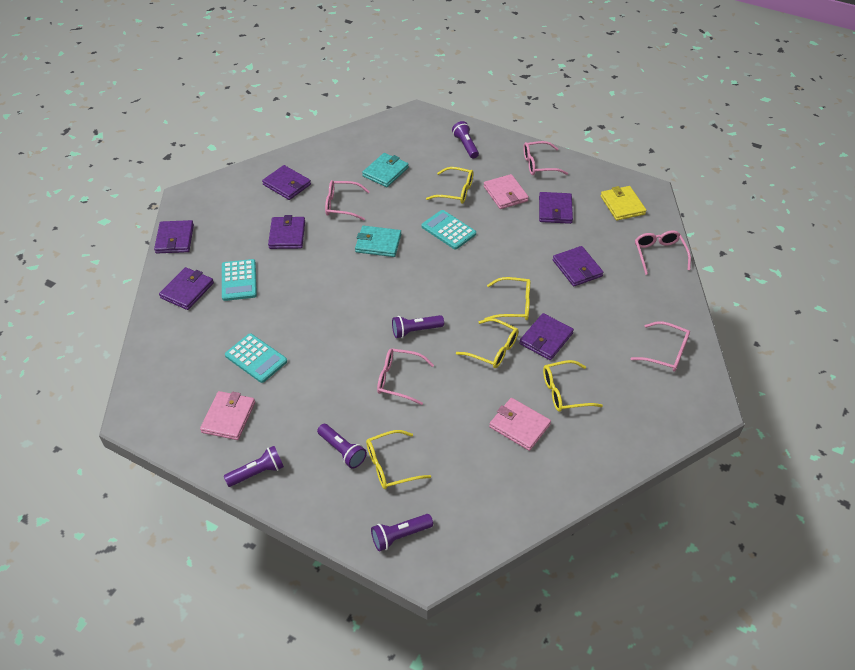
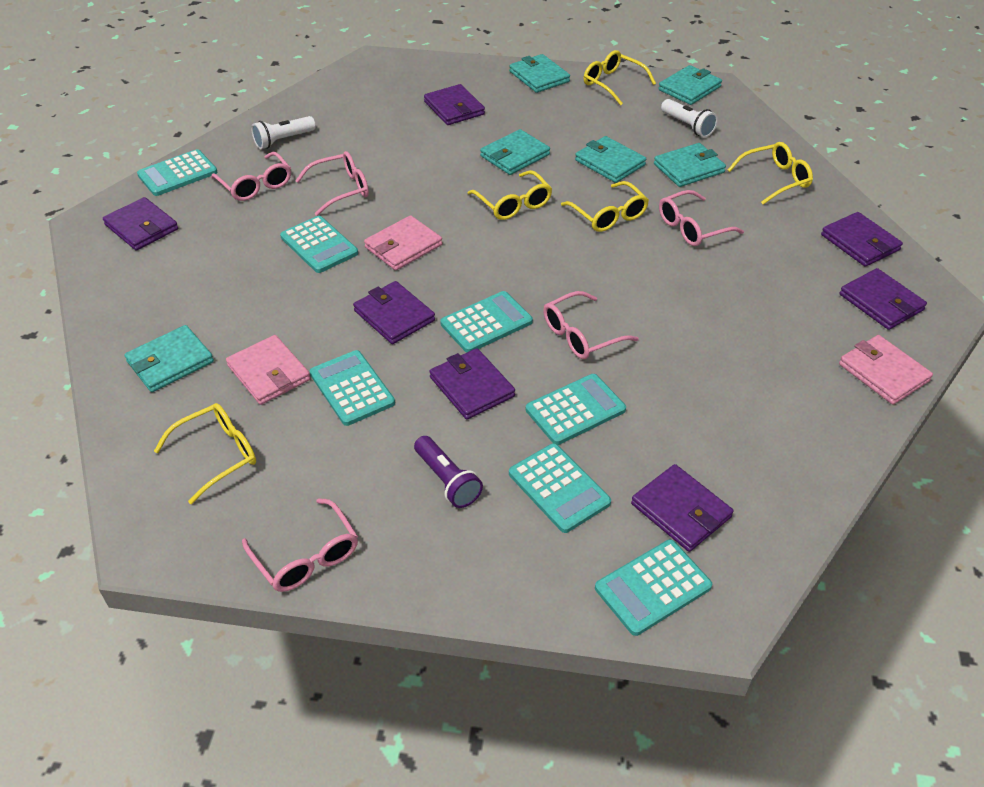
purple flashlight: [224,446,284,487] [317,424,367,469] [371,514,433,551] [392,315,444,338] [452,121,479,159] = 5 -> [414,436,483,508] = 1
turquoise calculator: [222,259,257,301] [225,333,287,383] [421,210,476,250] = 3 -> [137,149,217,196] [280,216,358,273] [310,350,395,426] [440,291,533,353] [509,443,611,533] [526,374,626,445] [595,539,712,636] = 7
turquoise wallet: [355,226,401,257] [362,153,409,187] = 2 -> [124,325,214,392] [480,129,550,175] [509,54,570,93] [575,136,646,183] [654,143,726,187] [658,65,722,105] = 6
white flashlight: none = 0 -> [251,116,316,149] [661,99,718,137] = 2
yellow wallet: [600,186,647,221] = 1 -> none = 0

